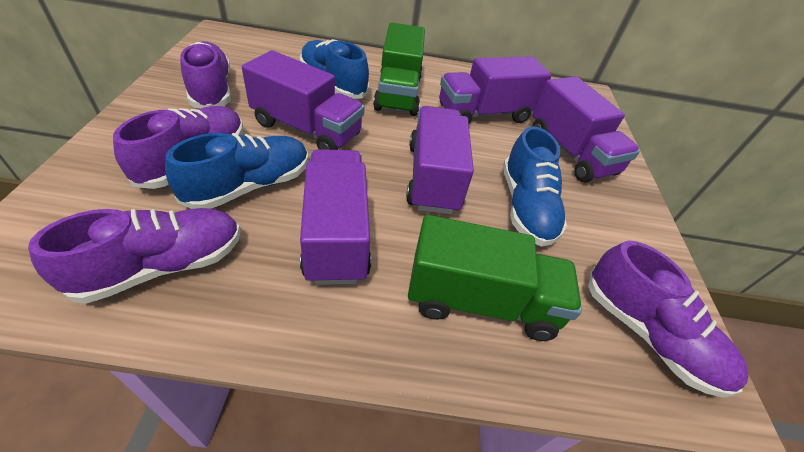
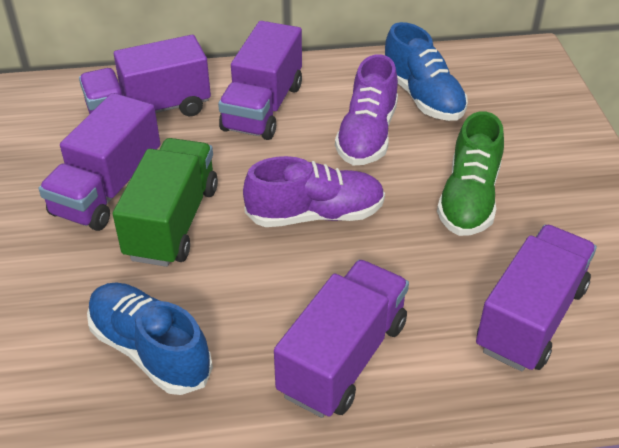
blue shoe: [165,133,309,209] [300,39,369,99] [503,126,567,247] = 3 -> [87,282,213,395] [385,22,468,121] = 2
green shoe: none = 0 -> [437,111,504,236] = 1
green truck: [373,22,425,116] [408,215,582,341] = 2 -> [113,138,218,267] = 1
purple shoe: [28,208,241,303] [113,106,243,189] [180,41,231,109] [588,241,748,398] = 4 -> [243,156,385,227] [335,54,398,165] = 2

